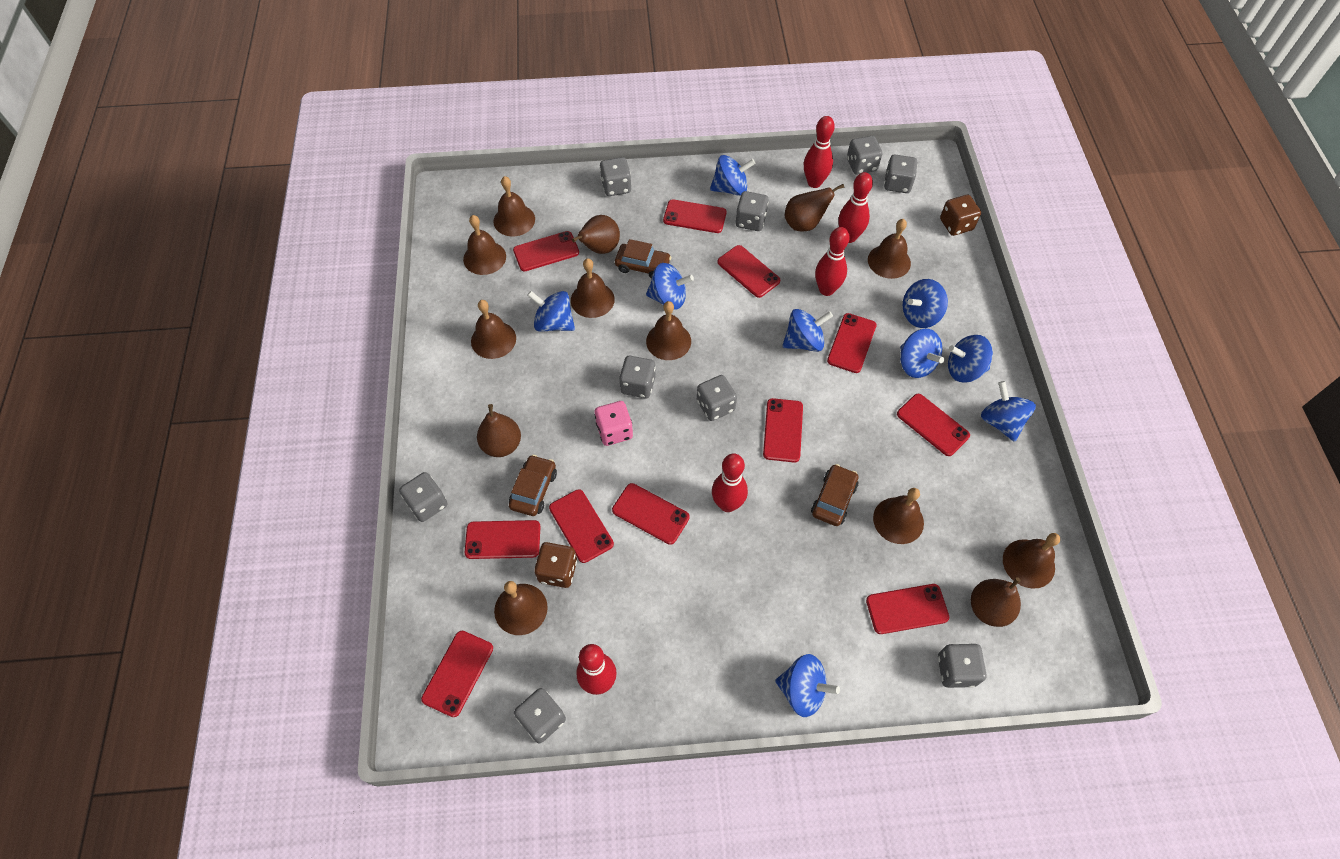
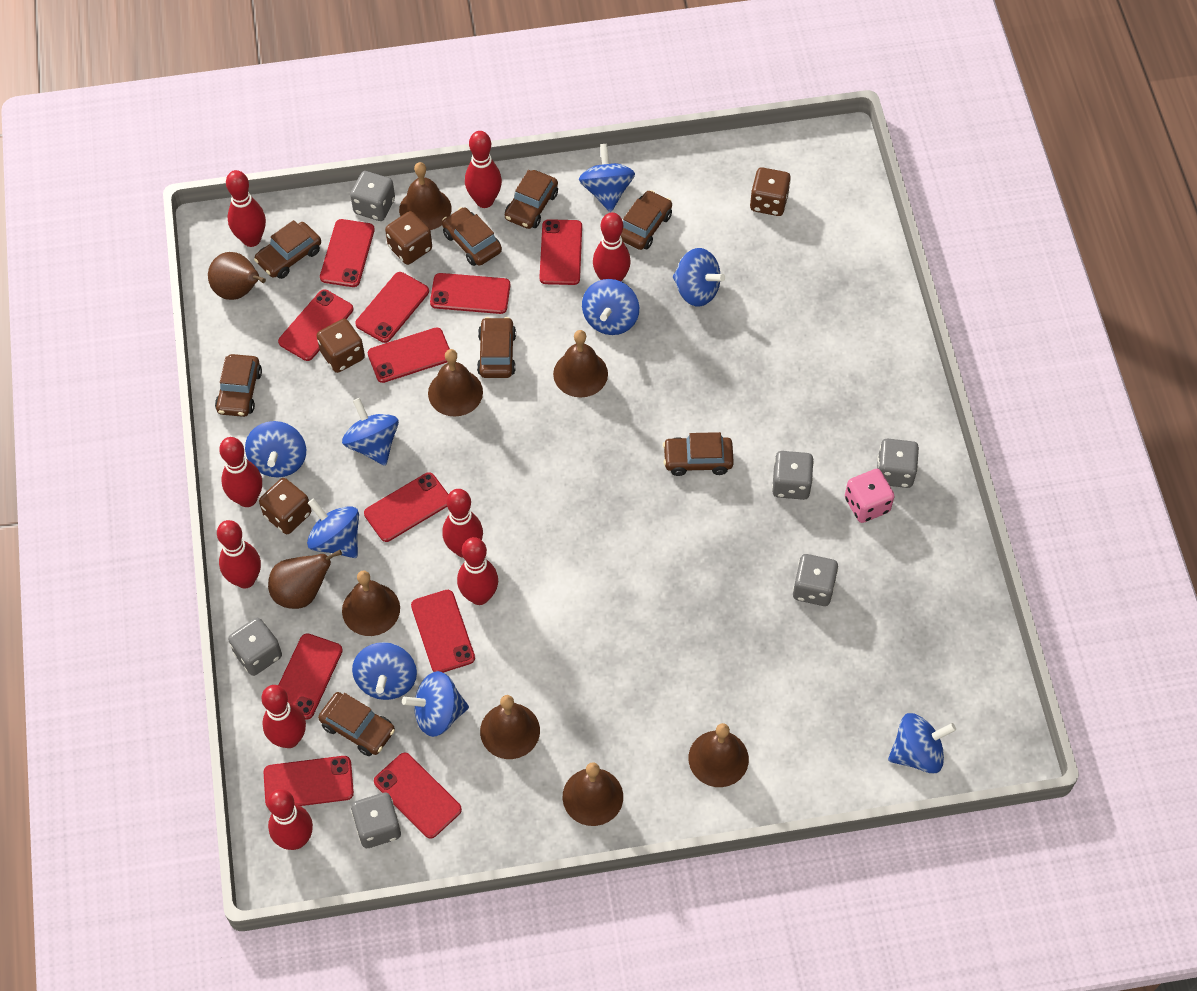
brown bell: [463,215,506,275] [471,300,516,359] [493,176,535,236] [494,581,548,635] [571,258,615,318] [646,301,691,360] [868,219,911,279] [873,488,924,544] [1003,533,1060,589] = 9 -> [342,571,400,636] [399,162,451,230] [428,349,483,417] [480,695,540,759] [553,330,608,398] [563,762,623,826] [689,723,749,787] = 7
brown car: [509,455,557,516] [615,239,671,279] [811,464,859,526] = 3 -> [215,354,262,417] [254,220,321,279] [318,692,395,756] [442,207,502,266] [477,317,516,378] [505,170,558,229] [621,190,672,250] [663,432,734,476] = 8
brown dice: [534,542,577,588] [940,195,981,236] = 2 -> [259,478,311,534] [317,319,365,373] [385,211,432,265] [750,167,791,216] = 4
brown pear: [477,404,521,457] [572,215,620,254] [785,184,844,232] [971,577,1021,627] = 4 -> [208,252,266,300] [268,550,342,609] = 2
grey dice: [399,472,447,522] [514,688,566,744] [600,157,631,196] [619,356,656,398] [697,375,737,421] [735,191,769,231] [847,136,882,175] [884,155,917,193] [938,644,987,688] = 9 -> [228,618,282,676] [350,171,395,221] [351,792,401,848] [772,451,814,500] [793,554,838,606] [877,438,919,488] = 6
red bowling pin: [576,644,617,695] [712,453,748,512] [804,116,835,188] [815,227,849,296] [839,172,873,243] = 5 -> [217,520,261,588] [219,437,262,507] [226,170,266,247] [261,685,306,748] [267,789,313,850] [442,489,483,558] [457,537,498,605] [465,131,502,208] [593,212,631,281] = 9

